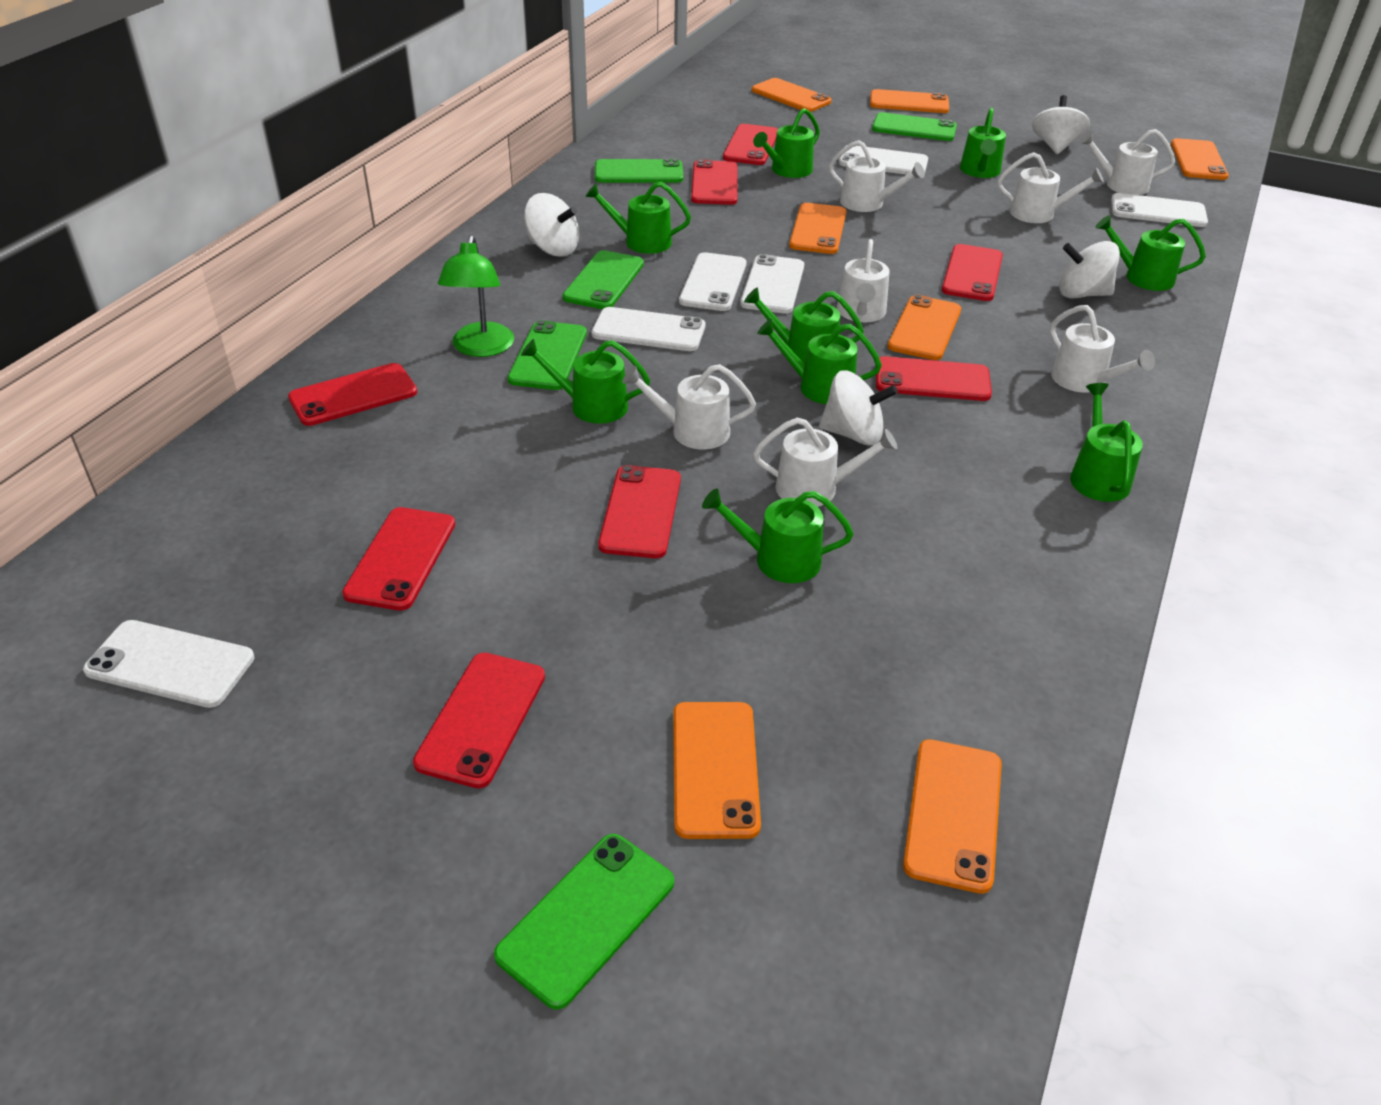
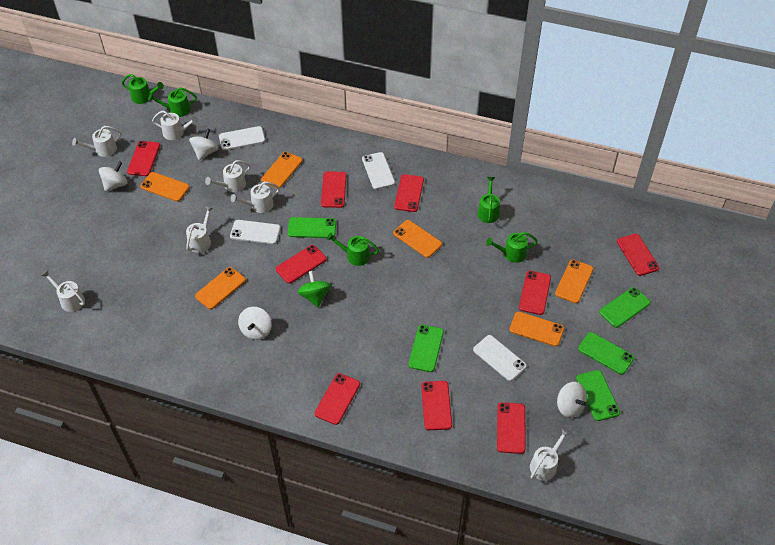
green lamp: [438,235,514,357] = 1 -> none = 0
green spinning top: none = 0 -> [298,271,331,307] = 1
green watering can: [521,339,650,424] [585,182,691,254] [702,489,853,583] [744,287,864,364] [753,108,820,178] [757,319,882,404] [960,108,1006,178] [1070,383,1143,502] [1096,215,1206,291] = 9 -> [122,74,164,104] [148,87,197,117] [327,233,379,266] [477,177,500,223] [486,232,538,263] = 5
orange phone: [673,702,761,839] [752,78,831,112] [789,203,846,254] [870,89,949,113] [888,295,961,360] [903,739,1002,894] [1171,138,1229,180] = 7 -> [140,172,190,202] [195,267,246,309] [261,152,302,188] [393,220,442,258] [509,311,564,347] [555,260,594,303] = 6
red phone: [288,363,417,426] [342,507,455,611] [413,653,545,788] [598,465,681,558] [691,159,738,205] [723,124,778,165] [876,356,992,401] [942,244,1003,301] = 8 -> [127,141,160,176] [276,245,327,284] [315,373,360,425] [321,171,347,208] [394,174,424,212] [421,381,452,430] [497,402,526,454] [519,271,551,315] [617,234,659,276] = 9
white phone: [83,620,255,708] [592,307,705,351] [679,252,747,311] [740,254,804,314] [839,145,928,175] [1111,193,1208,227] = 6 -> [219,126,265,150] [230,220,281,244] [362,152,395,189] [473,335,527,381] = 4

